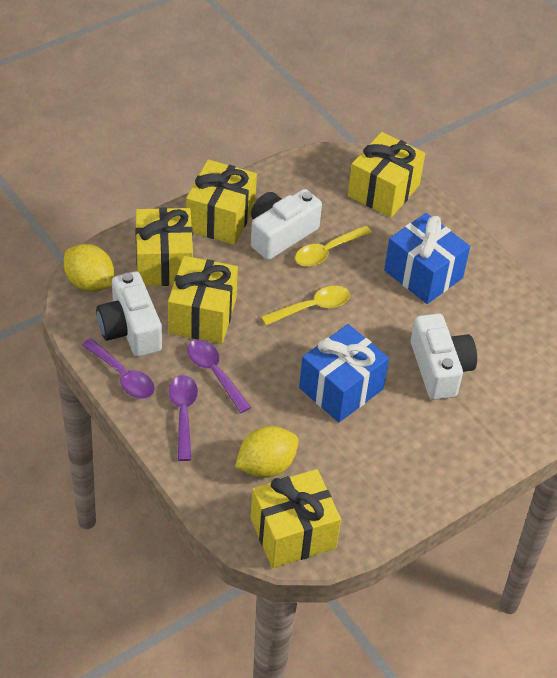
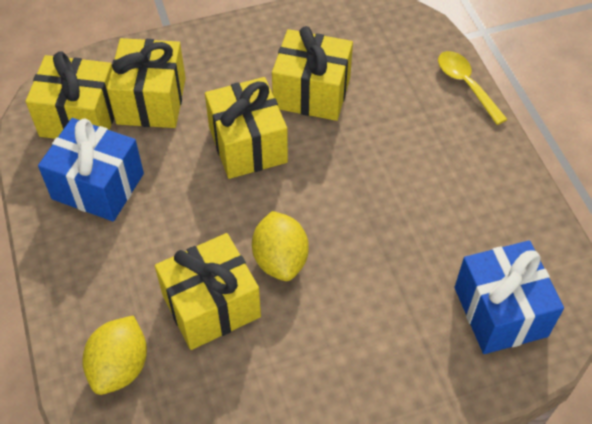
purple spoon: [82,338,155,399] [168,375,198,461] [187,340,251,413] = 3 -> none = 0
white camera: [96,271,162,357] [251,189,322,260] [411,313,477,400] = 3 -> none = 0
yellow spoon: [261,286,350,325] [295,225,372,267] = 2 -> [438,51,508,125] = 1

